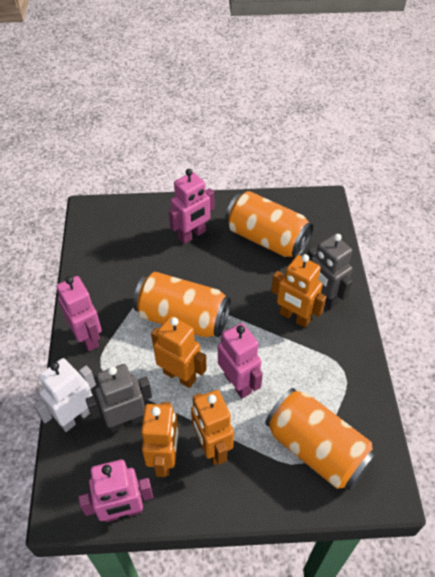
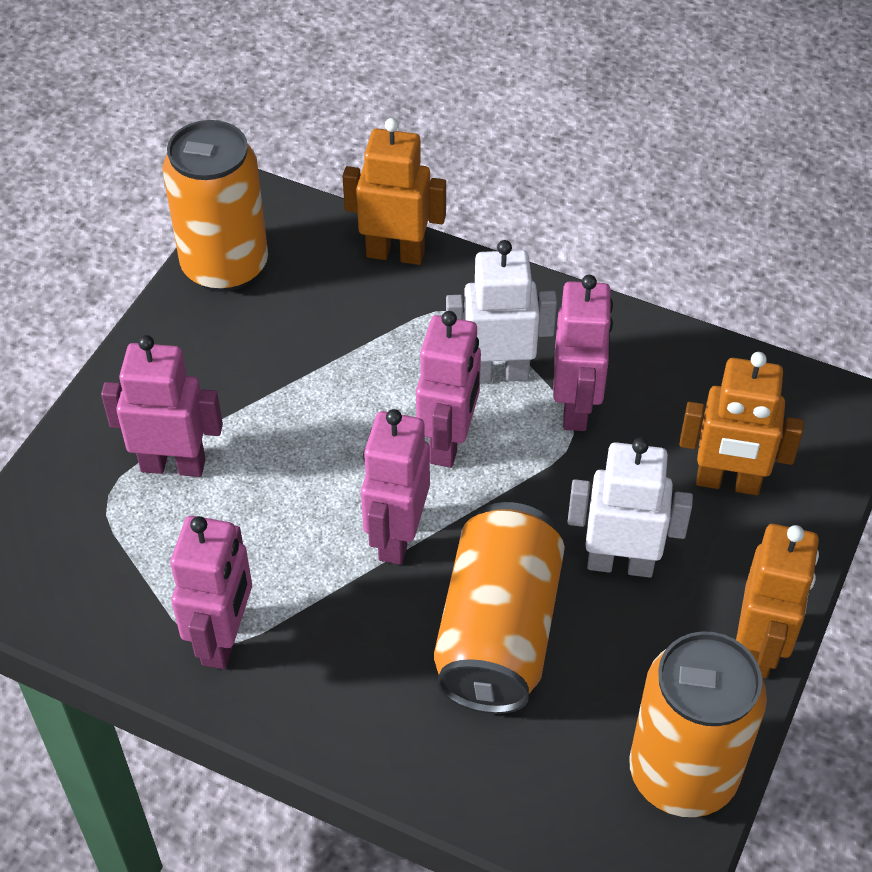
grey robot: [85,364,152,433] [307,234,353,309] = 2 -> none = 0
orange robot: [141,402,179,477] [151,316,207,388] [191,390,234,465] [271,254,326,328] = 4 -> [343,118,446,265] [679,352,804,495] [736,524,819,678] = 3
pink robot: [56,276,102,351] [78,460,153,522] [169,169,214,244] [218,323,263,399] = 4 -> [101,335,223,477] [170,516,252,669] [361,409,430,565] [416,311,481,468] [553,275,613,431] = 5
white robot: [33,358,96,432] = 1 -> [446,240,557,383] [567,438,693,578] = 2

